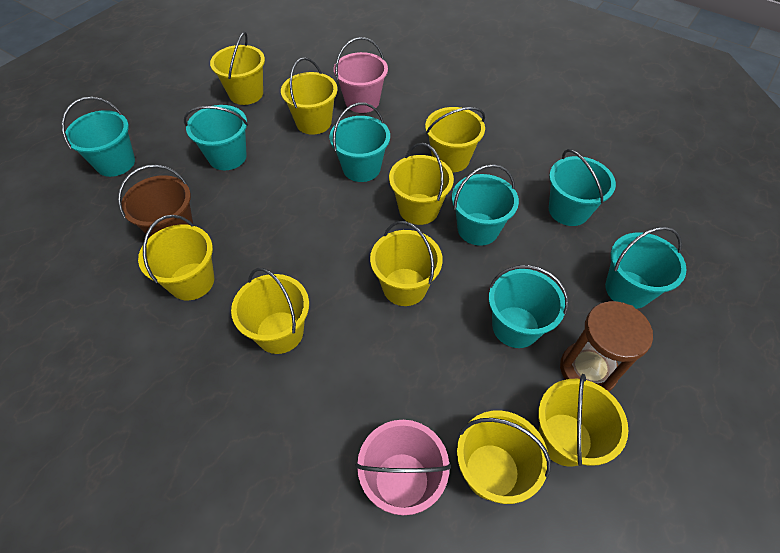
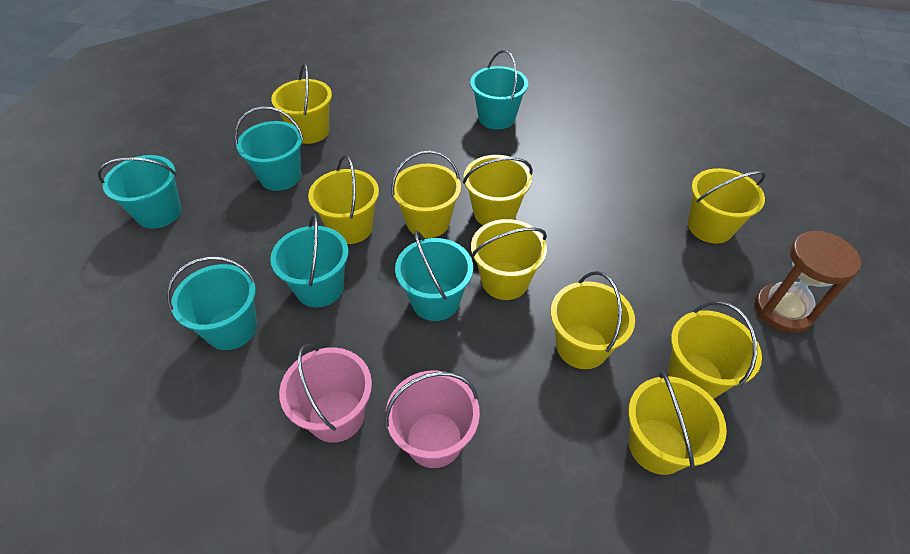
brown bucket: [118,165,193,237] = 1 -> none = 0
turquoise bucket: [61,97,135,177] [184,105,248,170] [329,103,390,182] [452,164,519,246] [489,265,568,348] [549,149,616,226] [605,227,687,309] = 7 -> [98,155,182,229] [167,256,257,350] [235,106,304,191] [270,214,349,307] [395,230,473,321] [470,50,528,130] = 6

